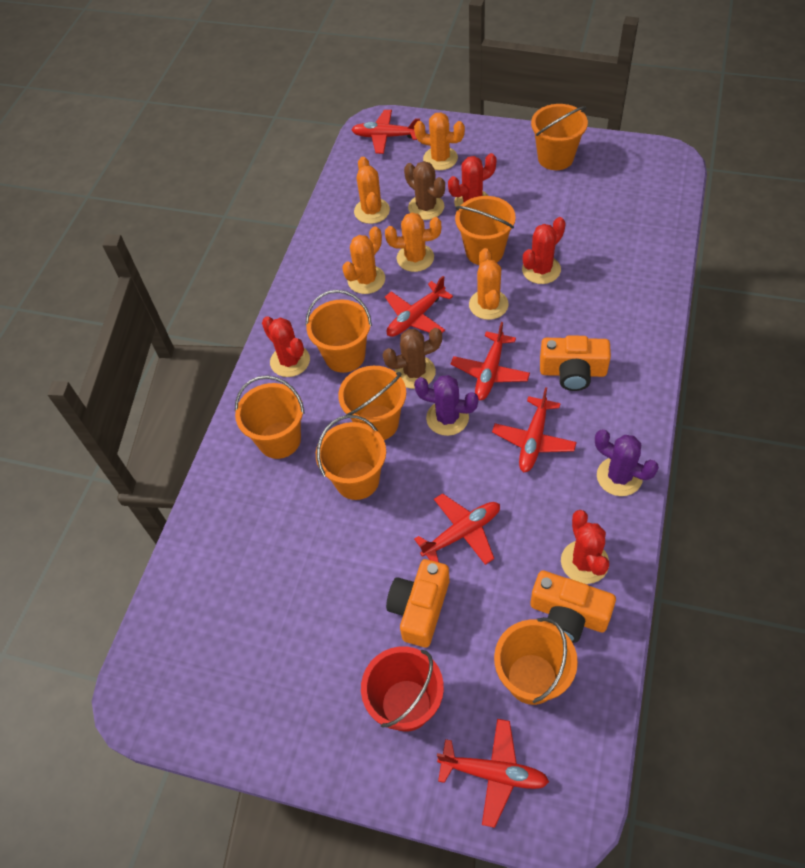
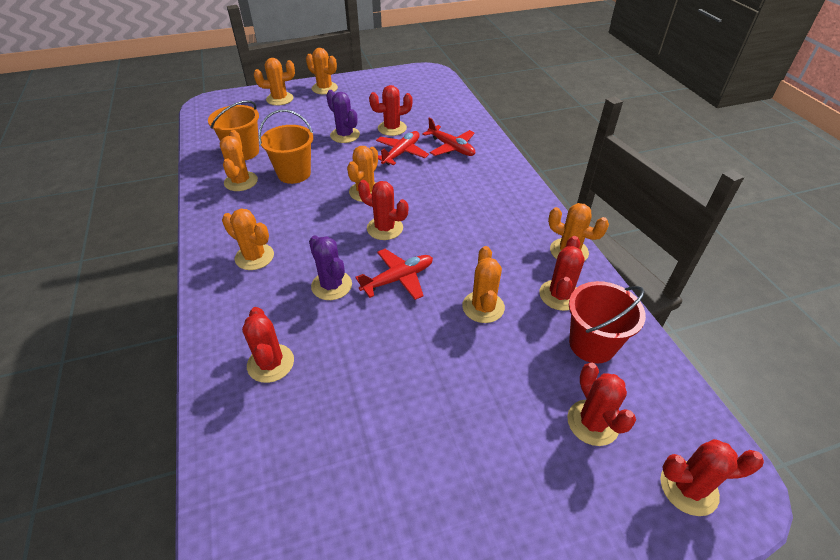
brown cactus: [383,328,442,389] [404,161,445,220] = 2 -> none = 0
orange bucket: [235,375,304,459] [306,290,372,373] [316,415,386,500] [338,366,406,440] [455,196,516,265] [494,617,578,705] [531,104,588,170] = 7 -> [208,100,259,160] [259,109,313,184] = 2
orange cactus: [342,226,385,294] [354,157,390,224] [385,212,441,272] [414,112,465,170] [469,248,509,320] = 5 -> [220,130,258,191] [222,209,274,270] [254,58,295,105] [306,48,338,94] [347,146,378,202] [462,246,505,323] [548,203,609,261] = 7
orange camera: [386,559,449,648] [530,570,616,643] [540,335,611,391] = 3 -> none = 0
red cactus: [262,316,310,377] [448,153,497,207] [522,217,566,284] [561,510,609,584] = 4 -> [242,307,294,383] [358,180,408,240] [369,85,413,136] [539,236,585,311] [567,363,636,446] [660,439,764,516] = 6
red plane: [351,110,420,154] [385,276,453,337] [414,493,500,565] [437,719,549,828] [451,322,530,400] [492,387,577,472] = 6 -> [355,249,433,300] [376,131,429,165] [422,117,475,156] = 3

